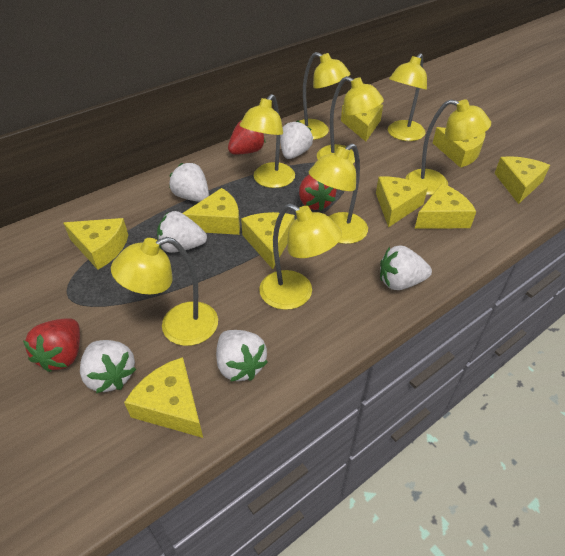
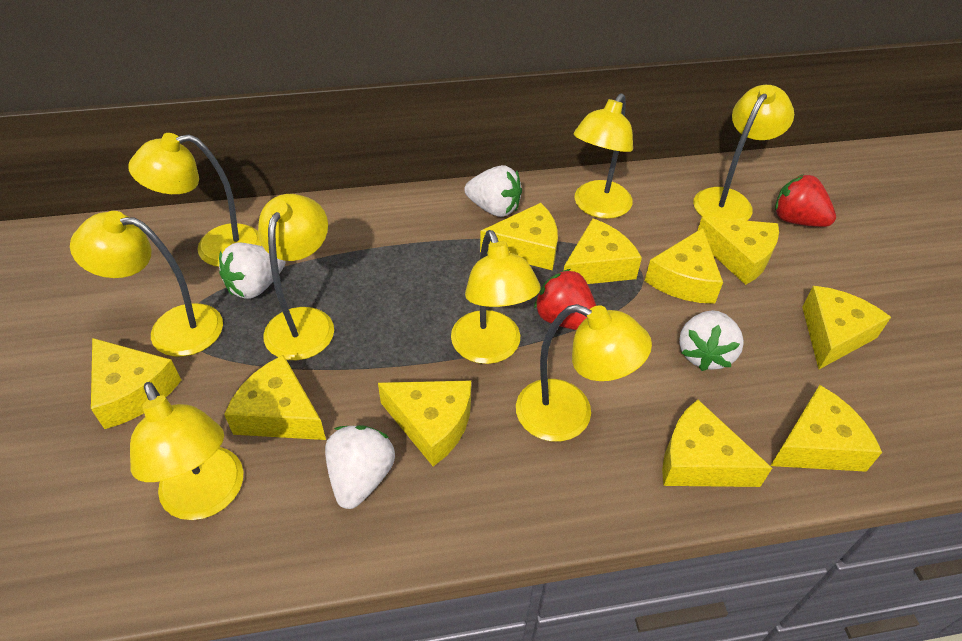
red strawberry: [23,318,80,372] [228,120,266,154] [299,175,337,211] = 3 -> [534,269,596,330] [775,174,836,227] = 2
white strawberry: [80,340,136,393] [157,211,207,253] [169,163,209,202] [216,330,268,382] [280,120,313,159] [380,246,432,290] = 6 -> [219,243,286,299] [325,425,395,509] [464,165,522,217] [679,310,744,371] = 4
yellow cheese: [63,218,128,270] [124,357,203,438] [182,188,240,235] [241,212,295,269] [341,104,383,141] [376,177,428,227] [415,183,476,229] [433,127,485,168] [494,156,550,204] = 9 -> [91,338,182,429] [224,355,326,440] [378,381,471,466] [480,203,558,270] [564,219,642,284] [645,228,723,304] [662,400,772,487] [697,217,779,285] [771,385,882,472] [802,286,891,369] = 10

